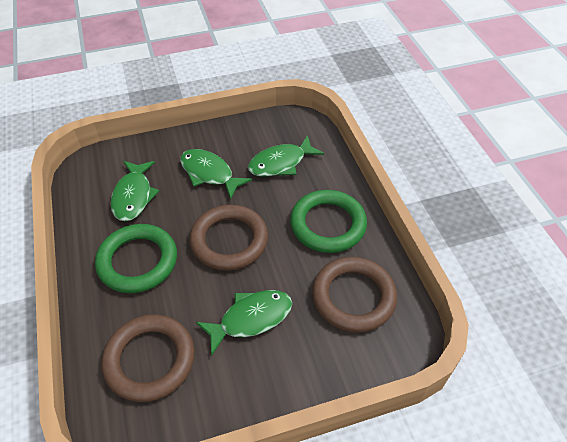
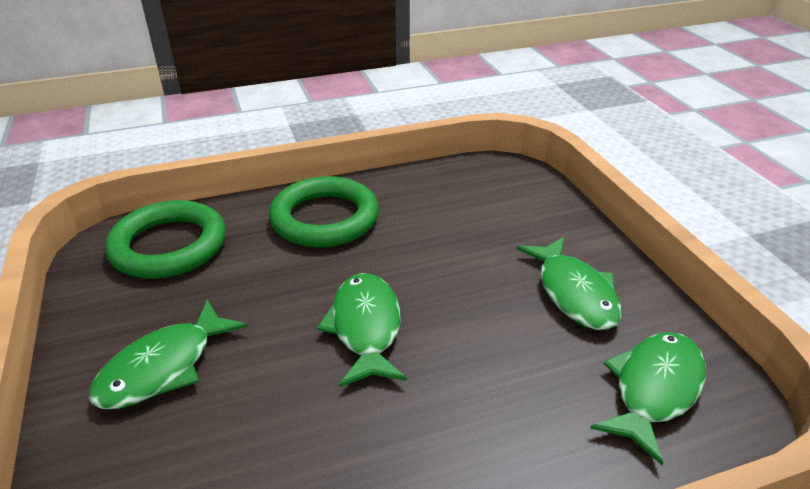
brown ring: [102,314,195,402] [190,205,268,271] [312,257,397,333] = 3 -> none = 0

